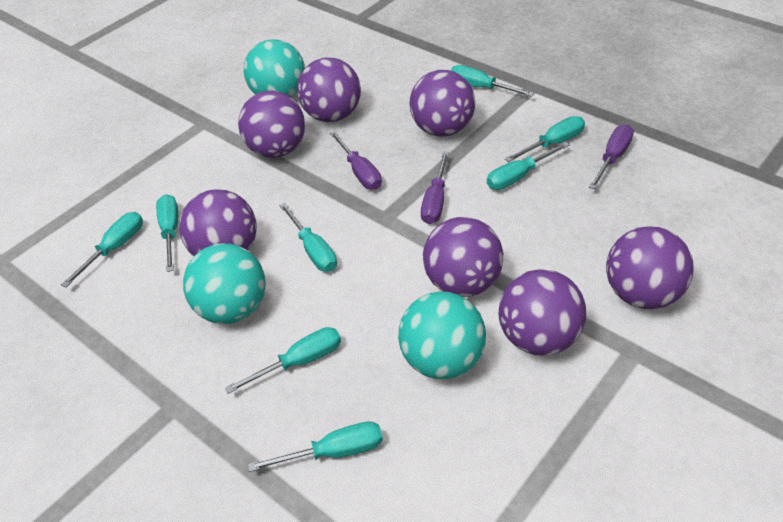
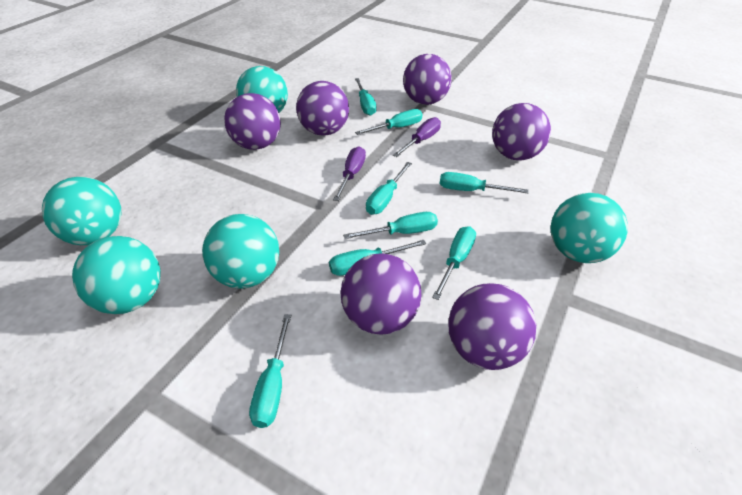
purple ball: [179,189,257,256] [238,91,305,158] [297,57,361,122] [410,70,475,137] [423,217,503,297] [499,269,586,356] [606,226,694,309] = 7 -> [224,93,281,150] [296,81,349,136] [340,253,422,335] [403,54,452,105] [448,283,536,370] [492,103,551,160] = 6
purple screwdriver: [330,131,382,190] [421,151,449,224] [589,125,634,189] = 3 -> [333,147,366,201] [393,117,441,157] = 2
turquoise ball: [183,243,266,324] [244,39,305,97] [398,292,486,379] = 3 -> [42,177,121,245] [72,236,161,314] [202,214,279,288] [236,66,288,113] [550,193,628,263] = 5

